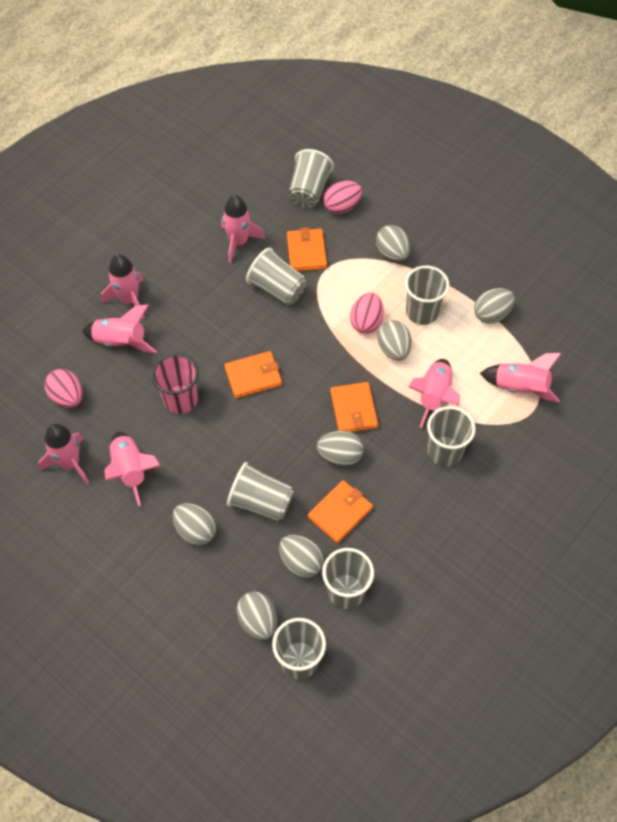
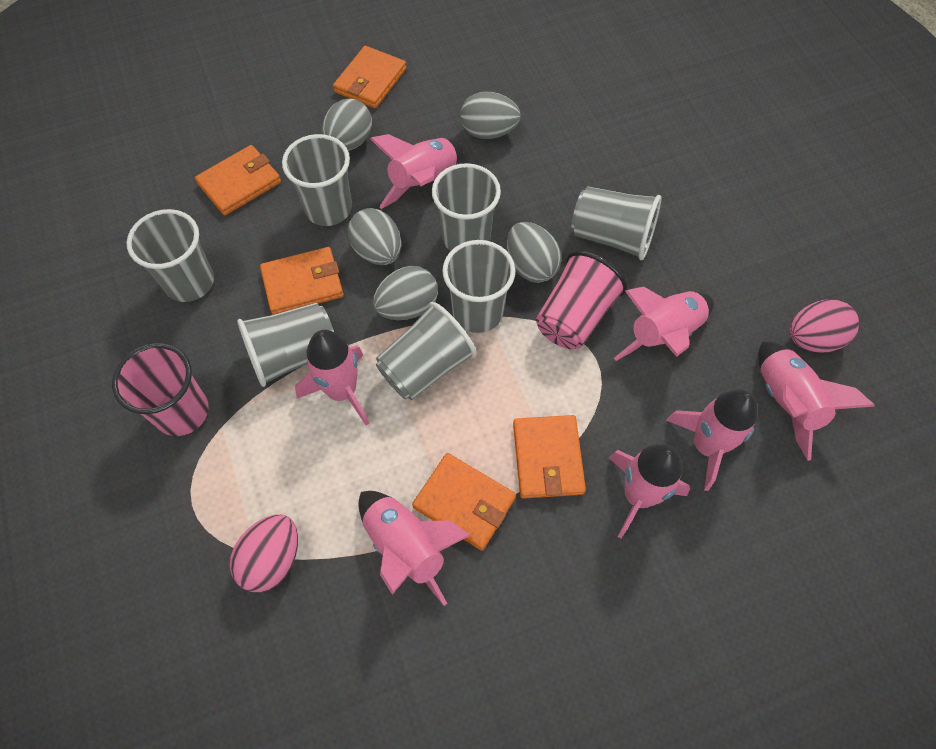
grey egg: [173,503,216,545] [236,591,277,640] [279,535,324,578] [317,431,364,466] [376,225,410,262] [377,320,412,360] [474,288,515,323] = 7 -> [322,98,372,151] [348,208,401,265] [373,266,438,320] [460,92,521,139] [507,222,562,283] = 5
orange wallet: [224,351,282,398] [287,228,327,271] [308,480,373,543] [330,382,378,432] = 4 -> [195,145,281,216] [260,247,344,315] [333,46,407,108] [412,453,516,551] [513,415,586,499] = 5
pink cup: [152,354,199,414] = 1 -> [112,343,209,436] [536,251,627,349] = 2
pink egg: [45,369,83,408] [323,181,362,214] [350,293,384,334] = 3 -> [230,514,298,592] [789,300,859,353] = 2

